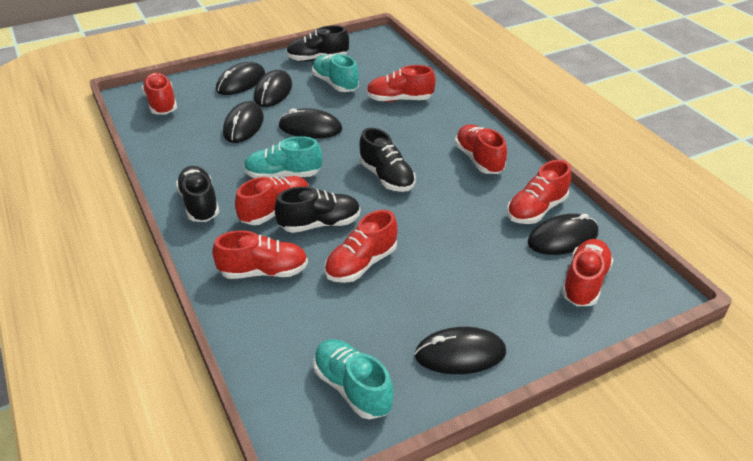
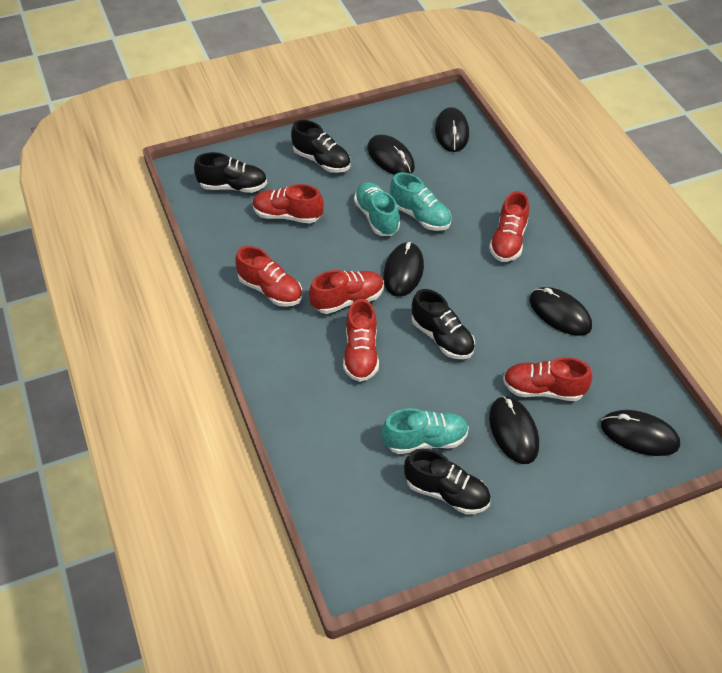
red shoe: [142,73,177,115] [212,230,308,279] [235,176,309,225] [325,210,398,283] [366,65,436,102] [455,125,507,174] [507,160,571,224] [562,239,613,306] = 8 -> [235,246,302,307] [253,184,324,223] [309,270,384,314] [343,299,379,382] [489,191,529,262] [503,357,592,401] = 6

